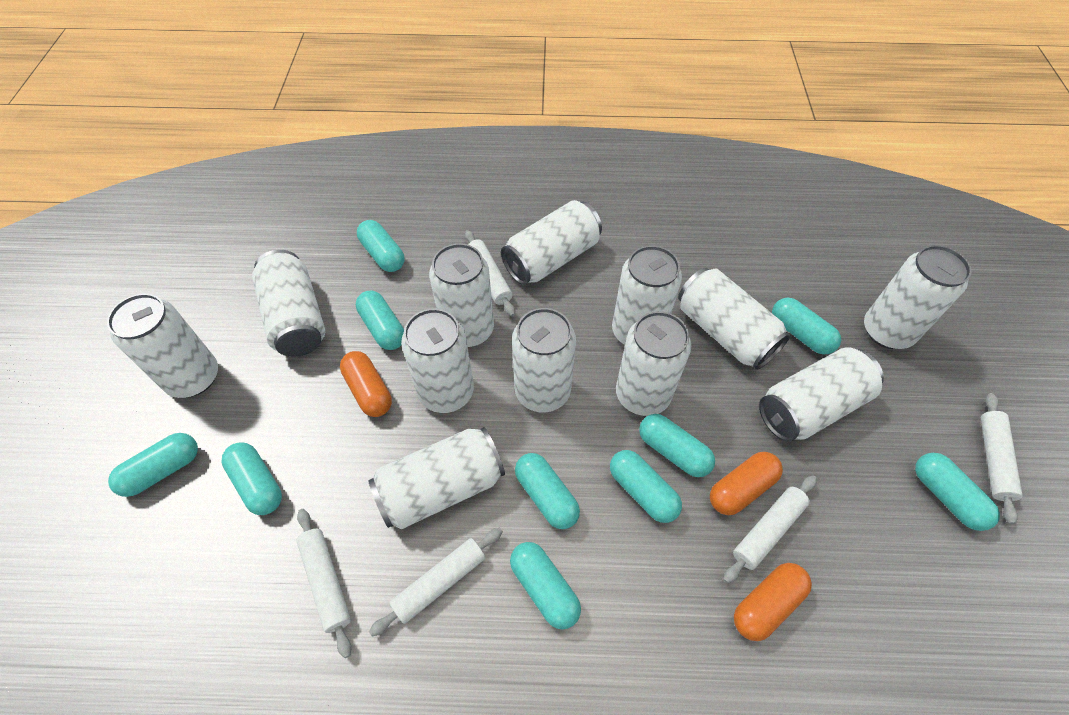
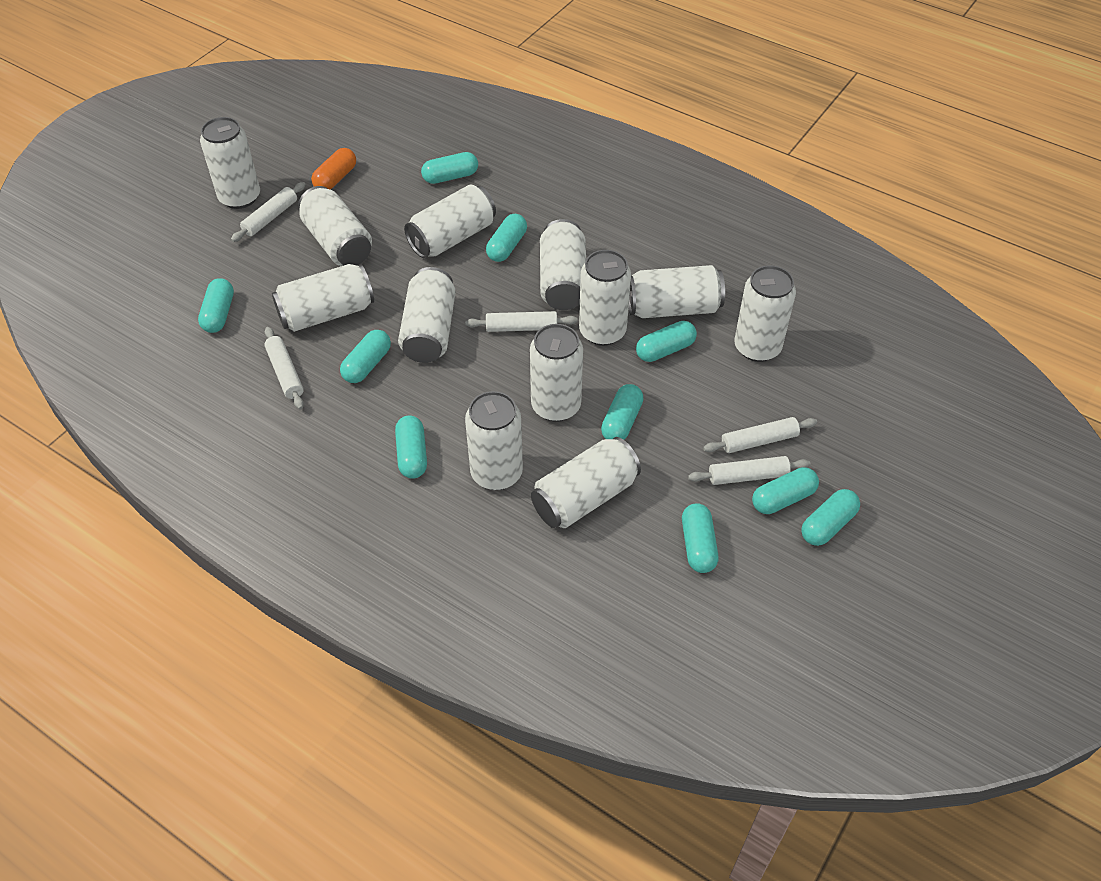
orange capsule: [340,351,392,417] [710,452,783,515] [734,563,812,641] = 3 -> [311,148,356,189] = 1

